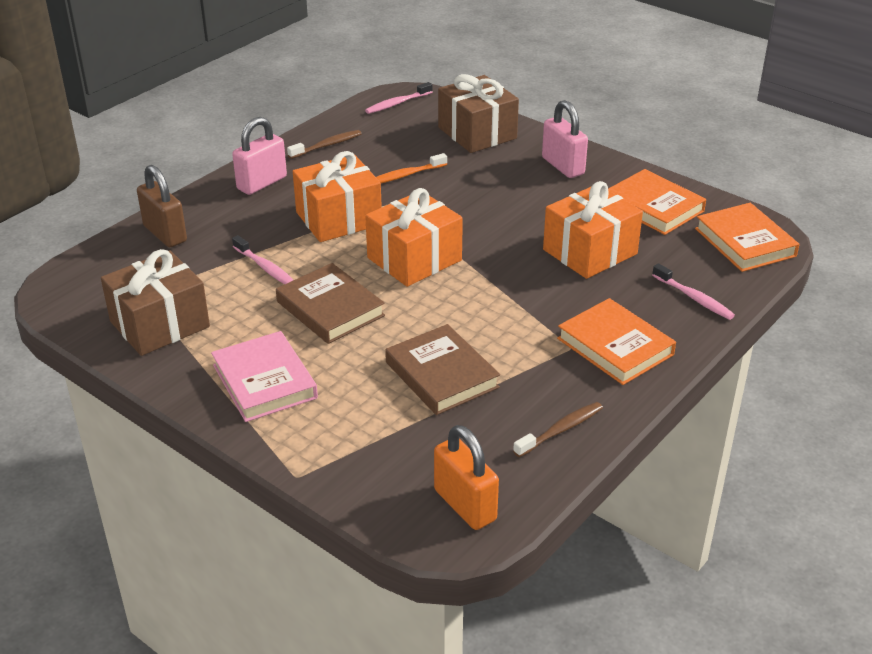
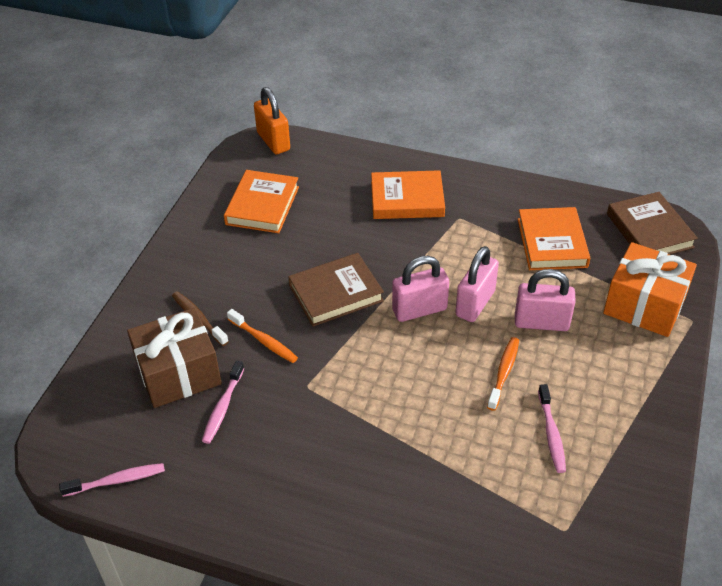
brown gift: [101,249,210,356] [438,74,519,153] = 2 -> [127,308,222,408] = 1
brown padlock: [137,165,187,247] = 1 -> none = 0
brown toothbrush: [287,130,362,159] [513,402,603,457] = 2 -> [172,291,229,346] = 1
orange gift: [293,151,382,242] [365,188,463,287] [543,181,643,279] = 3 -> [603,242,697,337] = 1
orange toothbrush: [376,153,447,183] = 1 -> [227,309,298,363] [487,337,519,411] = 2
pink book: [211,331,318,422] = 1 -> none = 0
pink padlock: [232,117,287,195] [542,100,588,178] = 2 -> [392,256,449,322] [455,246,499,322] [515,269,576,331] = 3

